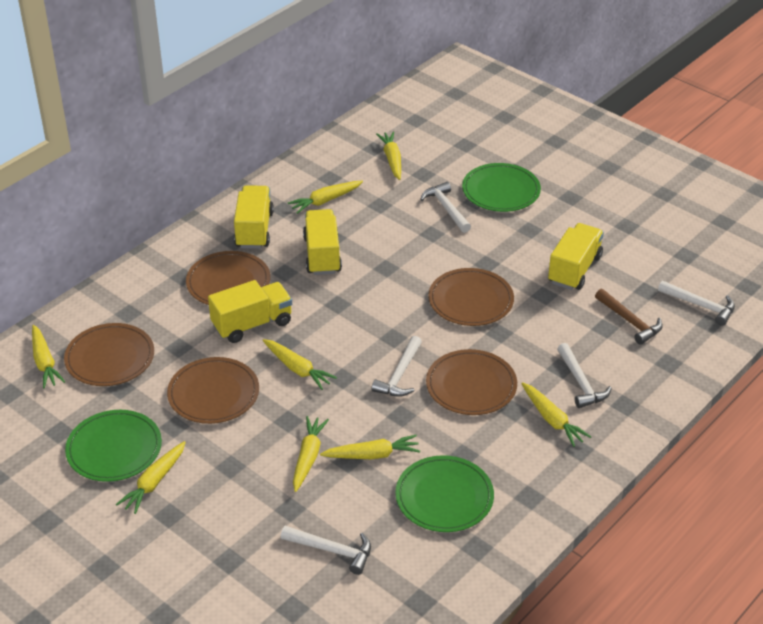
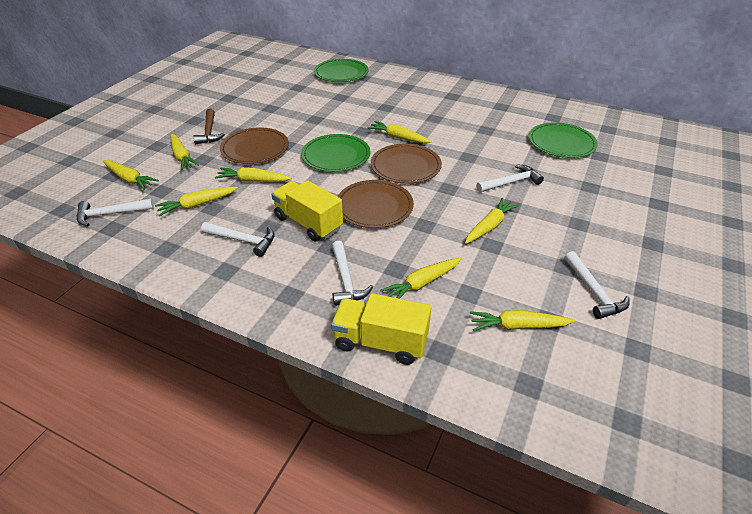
brown plate: [64,323,154,386] [167,357,259,424] [186,251,271,305] [426,349,517,415] [428,268,514,326] = 5 -> [220,128,289,164] [337,180,414,228] [371,144,442,184] = 3
yellow truck: [208,280,292,343] [234,185,274,249] [303,209,342,275] [548,223,604,290] = 4 -> [271,180,343,242] [331,293,431,365] = 2

